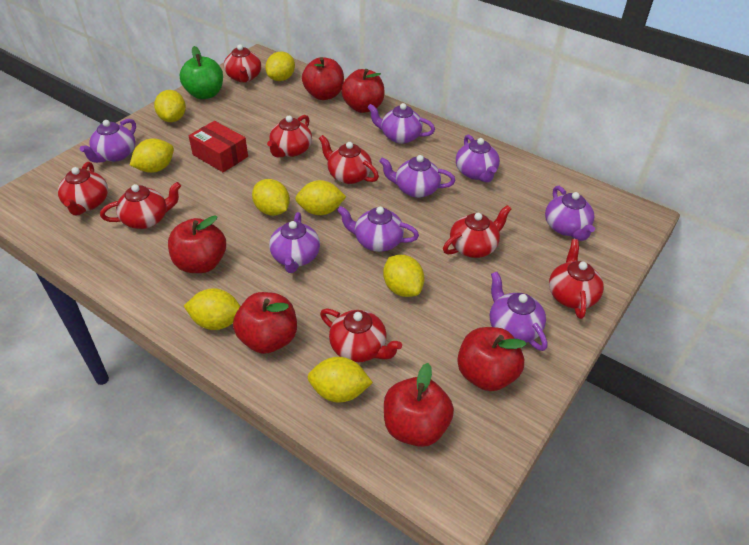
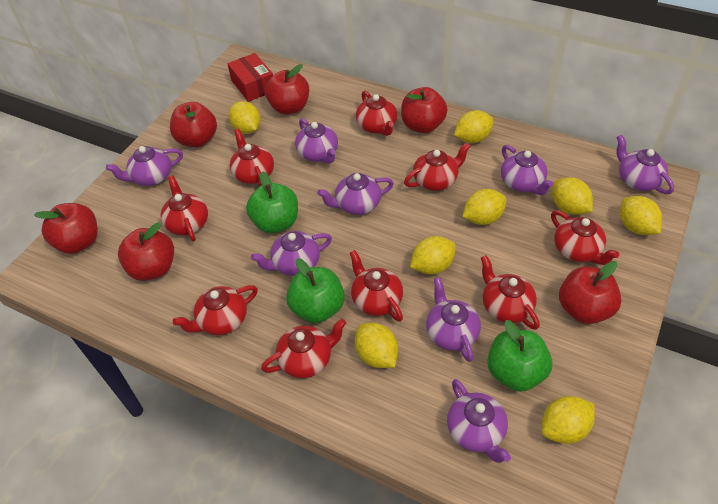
green apple: [180,46,223,99] = 1 -> [246,171,298,233] [286,259,345,323] [487,320,552,392] = 3
red teapot: [58,162,108,215] [100,182,181,229] [224,44,261,83] [267,115,312,158] [319,135,379,184] [320,308,402,362] [443,205,511,258] [549,239,604,319] = 8 -> [160,176,208,242] [173,285,258,335] [230,129,274,186] [261,319,346,378] [350,250,403,322] [356,91,397,136] [404,142,471,191] [481,255,540,330] [551,210,619,265] = 9

